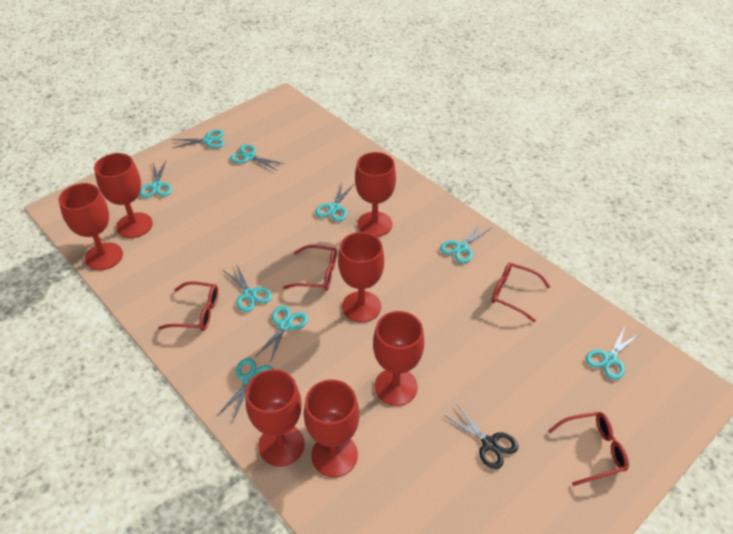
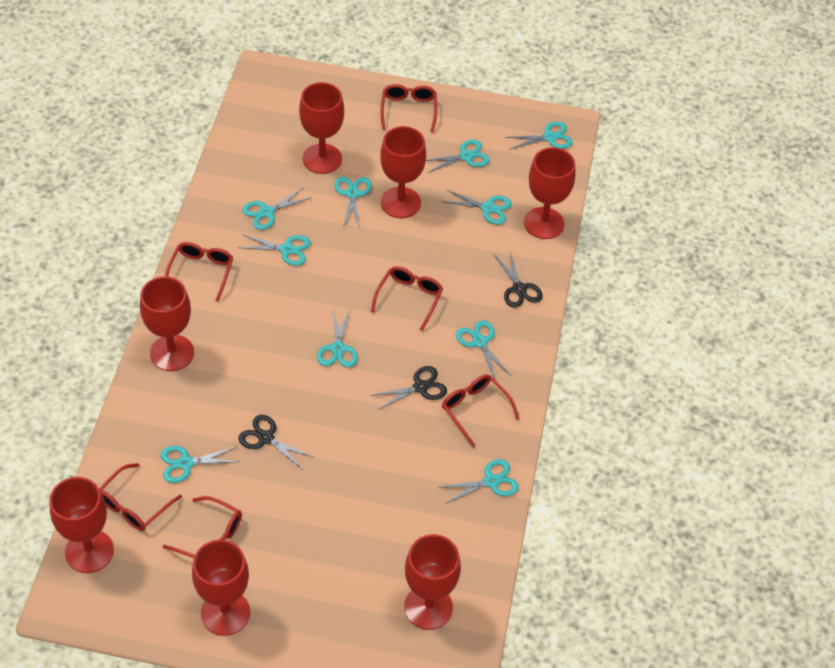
black scissors: [444,404,518,469] = 1 -> [238,415,313,469] [371,366,447,410] [495,252,543,308] = 3
red glasses: [158,281,218,331] [283,245,337,291] [491,262,550,322] [548,412,629,486] = 4 -> [99,463,182,531] [163,496,242,558] [165,242,233,302] [371,266,443,331] [380,84,437,133] [442,375,519,447] = 6
turquoise scissors: [140,161,172,198] [172,130,225,148] [216,358,274,423] [223,264,272,312] [230,144,284,171] [255,306,308,363] [315,182,354,222] [440,222,491,263] [586,326,639,380] = 9 -> [161,446,240,483] [239,234,310,266] [243,188,311,230] [317,309,358,367] [335,177,372,229] [426,140,490,173] [441,459,519,503] [444,189,512,224] [456,320,511,379] [505,122,573,150] = 10

